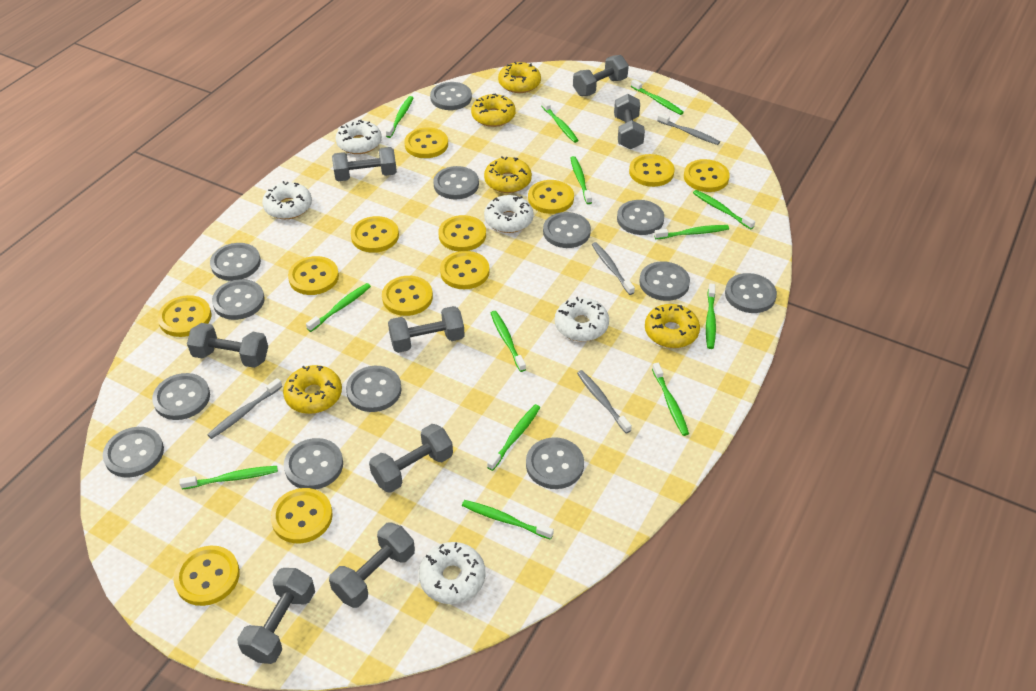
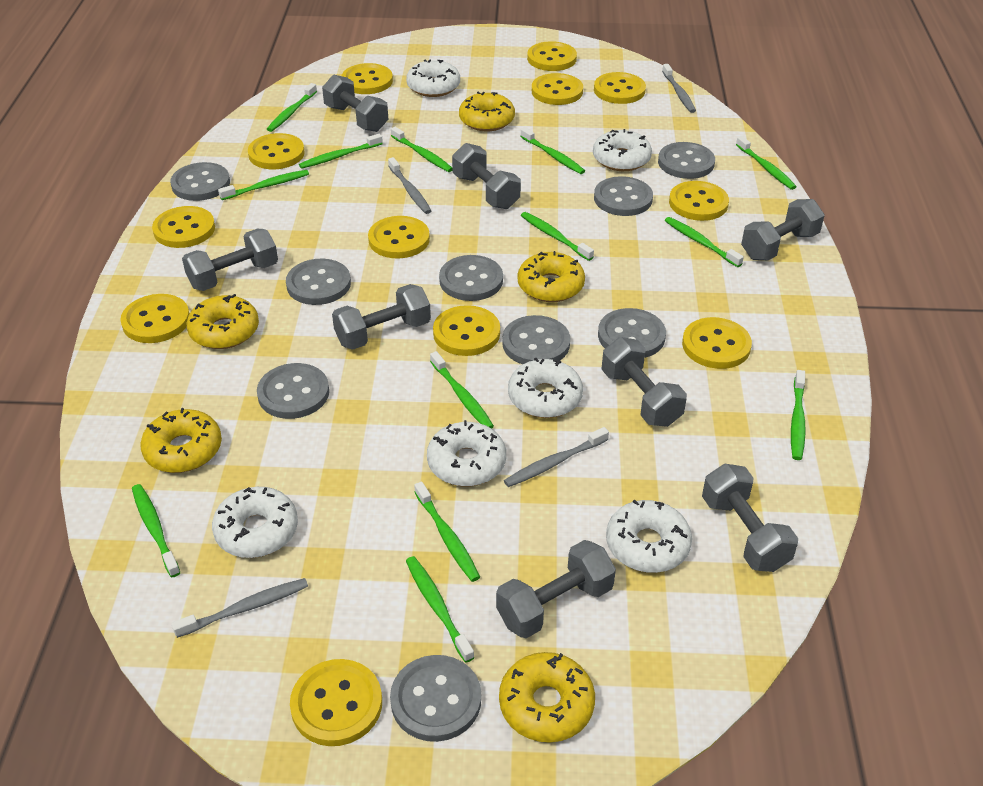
grey button: [103,427,164,478] [152,373,210,420] [210,243,261,281] [212,279,265,320] [284,438,343,489] [346,366,402,412] [430,82,472,110] [433,166,479,199] [526,437,584,489] [543,212,591,248] [617,200,664,235] [639,261,690,301] [725,273,777,313] = 13 -> [170,162,230,201] [257,363,329,419] [286,259,351,305] [390,655,481,742] [439,255,503,301] [502,315,570,364] [594,176,653,216] [598,308,666,358] [658,142,715,179] = 9
white donut: [262,181,312,219] [335,120,382,154] [419,542,485,604] [484,195,534,233] [555,297,609,342] = 5 -> [212,487,298,558] [406,60,460,97] [427,420,506,487] [508,358,583,418] [593,129,652,171] [606,500,692,573] = 6

